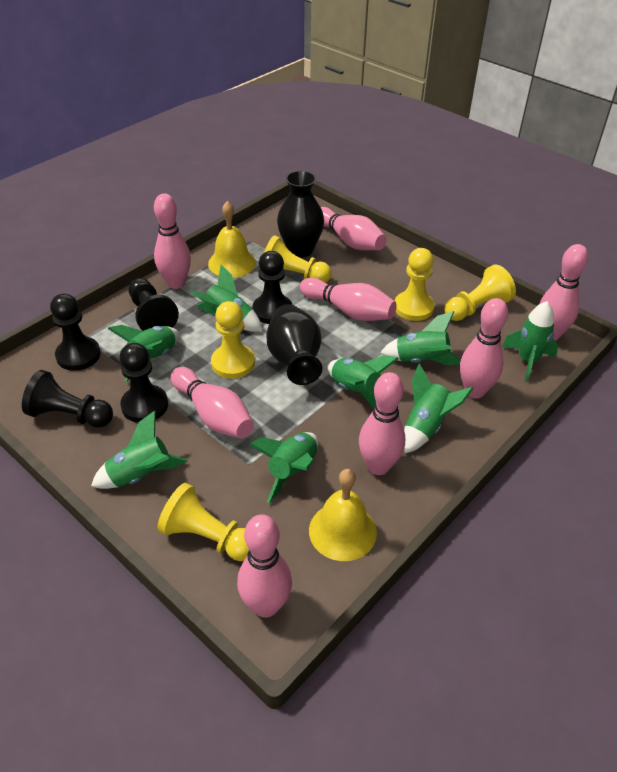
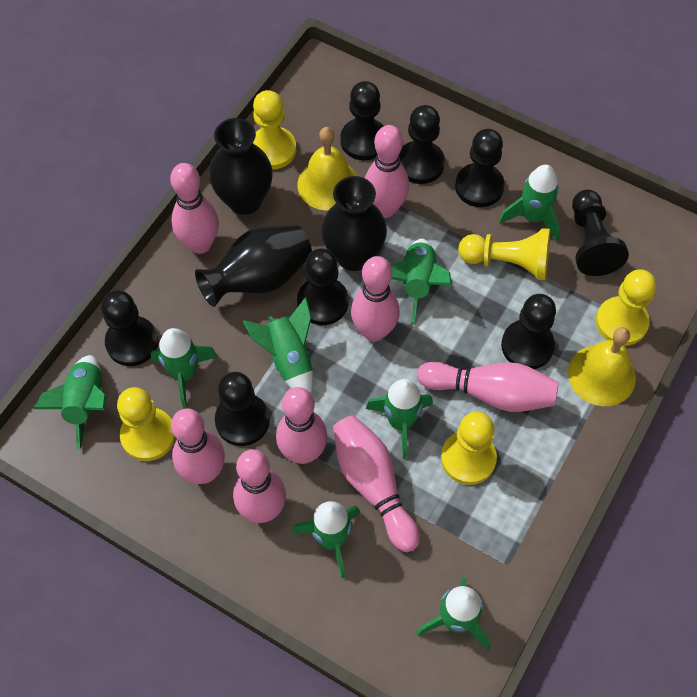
black pawn: [22,370,113,428] [50,293,101,371] [119,343,168,423] [129,278,179,331] [252,251,293,324] = 5 -> [101,290,159,366] [215,372,270,446] [297,249,348,325] [340,81,384,160] [399,105,445,184] [455,129,505,207] [501,294,556,369] [572,189,629,276] = 8
black vase: [267,304,322,385] [277,171,324,258] = 2 -> [195,225,312,307] [209,118,273,215] [321,176,387,271] = 3

